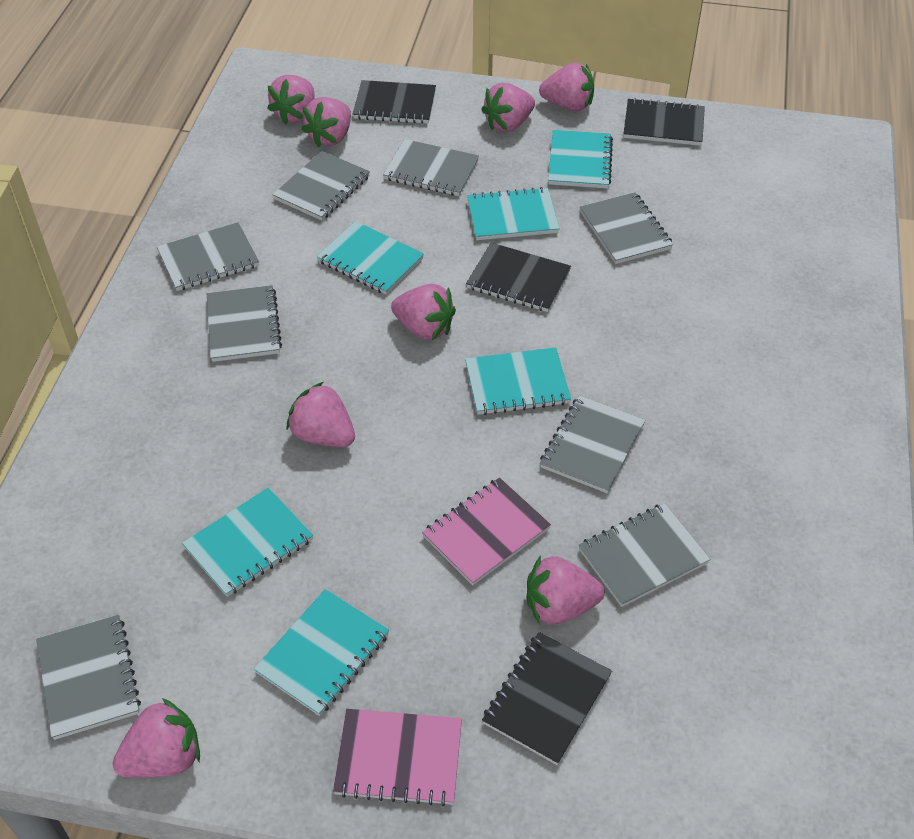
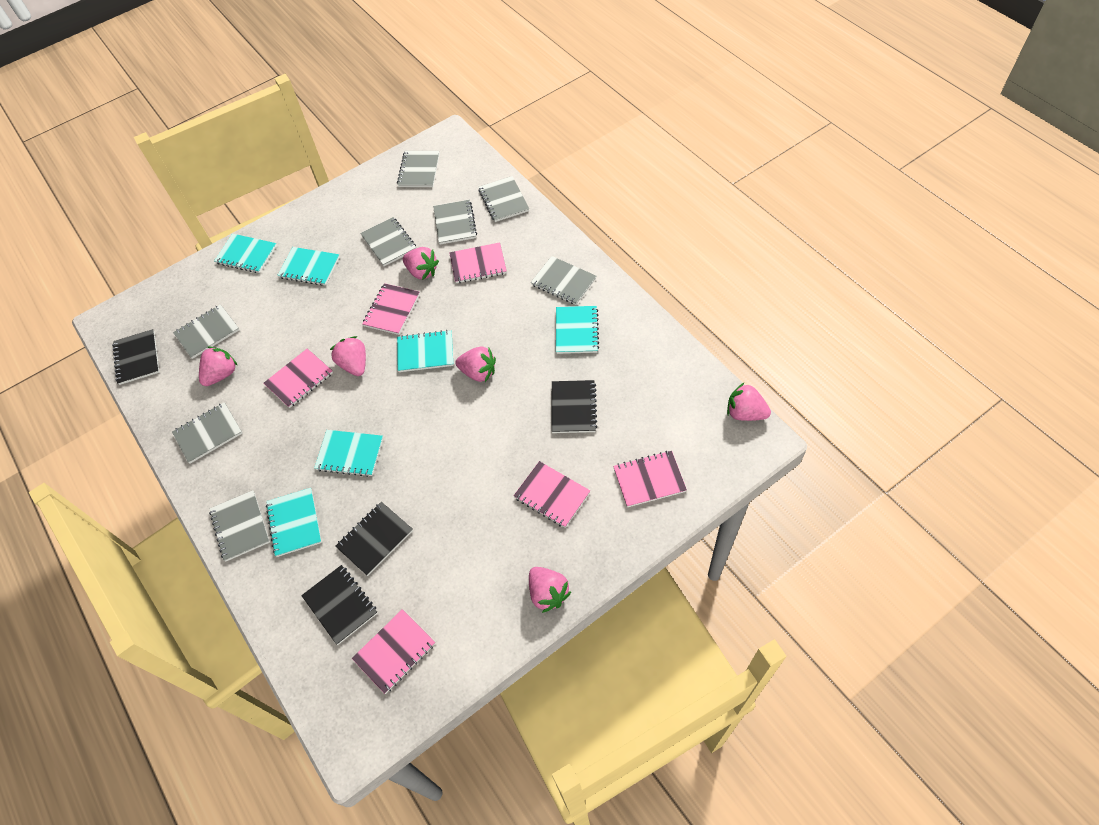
pink notebook: [333,709,462,806] [422,478,551,585] = 2 -> [264,348,333,408] [352,609,435,694] [362,283,420,335] [449,242,507,283] [513,461,590,528] [613,451,687,507] = 6
pink strawberry: [113,698,200,778] [267,75,315,125] [287,382,355,447] [302,97,351,148] [391,284,456,340] [481,83,535,132] [527,555,605,625] [539,62,594,111] = 8 -> [199,347,237,386] [330,336,366,376] [403,247,439,280] [455,346,496,382] [529,567,571,613] [727,383,771,421] = 6

